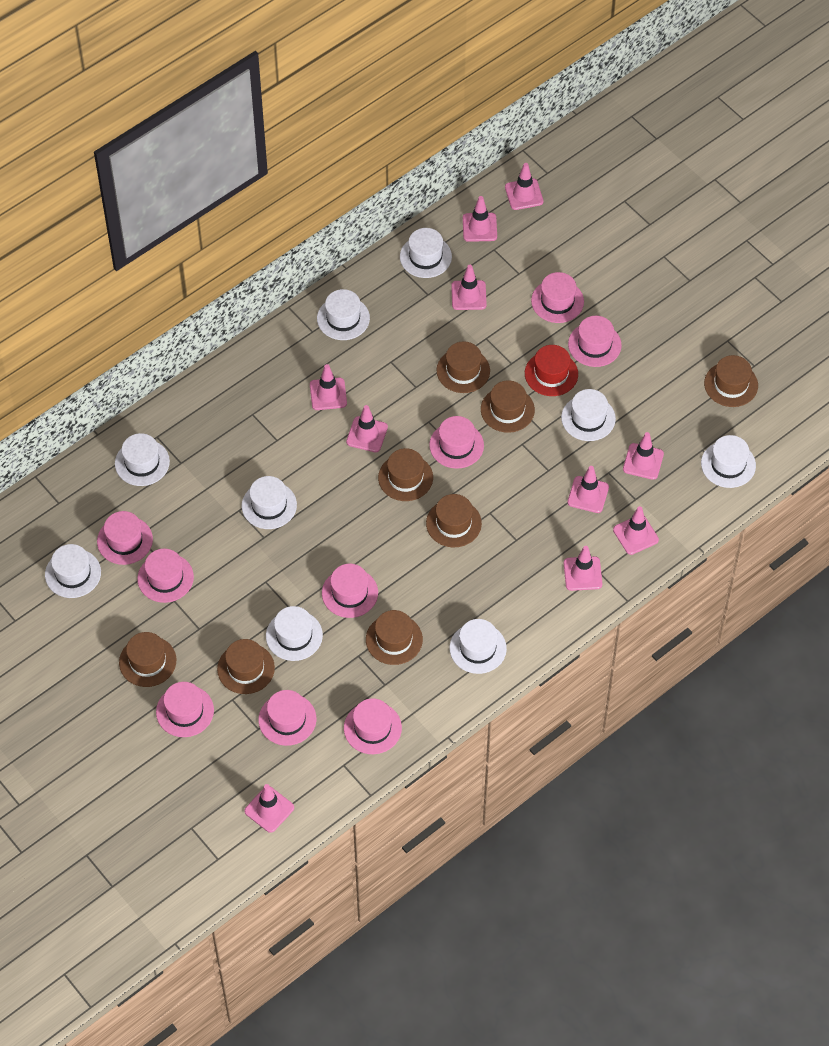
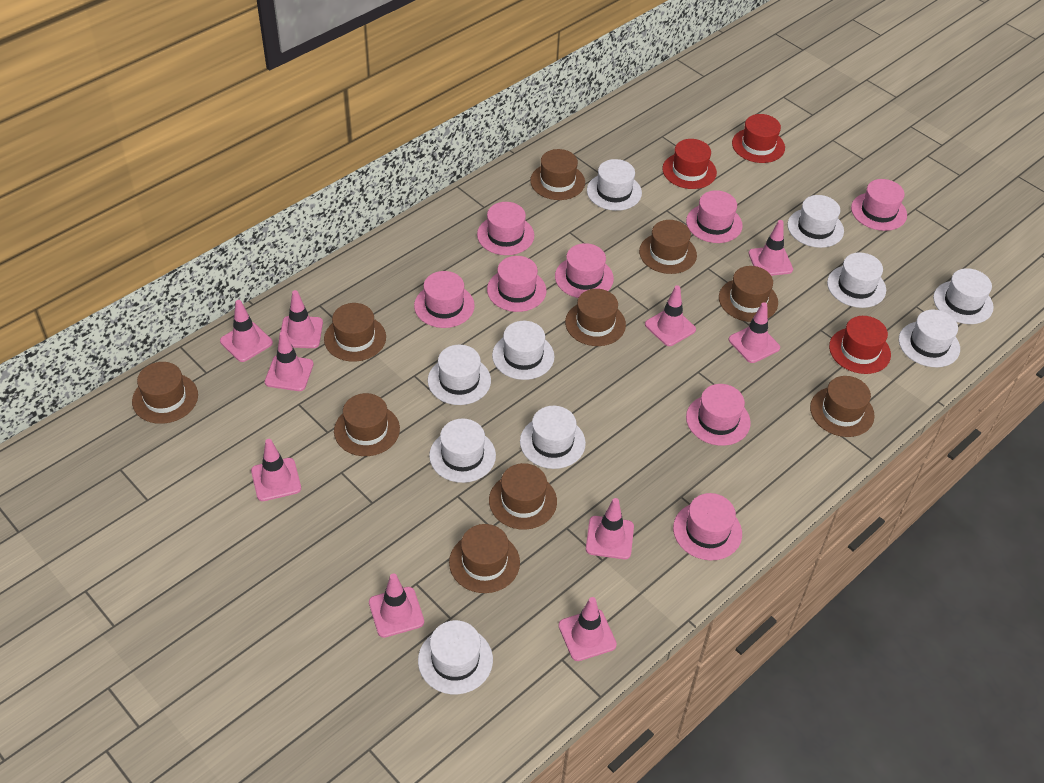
brown hat: [119,632,176,687] [217,639,275,694] [366,610,423,665] [378,448,433,501] [426,494,482,547] [436,341,490,393] [481,380,535,433] [704,355,758,407] = 8 -> [132,362,198,424] [324,303,386,362] [334,393,400,456] [449,524,520,593] [489,463,557,530] [530,149,585,200] [565,289,626,346] [639,220,697,274] [719,266,778,322] [810,376,875,437] = 10
pink hat: [97,511,153,565] [137,549,194,603] [156,682,214,737] [258,690,316,746] [322,564,378,618] [344,698,402,754] [429,416,484,469] [531,272,584,323] [568,316,622,367] = 9 -> [414,271,475,328] [477,202,534,255] [487,256,547,312] [555,243,614,298] [673,493,742,560] [686,190,743,243] [686,384,751,446] [851,179,907,231] = 8
red hat: [525,345,578,396] = 1 -> [662,139,717,189] [732,114,785,163] [829,316,891,374] = 3
white hat: [45,544,101,598] [115,433,170,486] [242,476,297,529] [266,606,323,661] [317,289,370,340] [400,228,452,278] [449,619,507,674] [561,389,616,441] [701,435,756,488] = 9 -> [418,620,493,694] [428,345,491,405] [429,419,496,483] [492,321,555,380] [520,406,586,469] [587,159,642,211] [787,195,844,248] [827,252,886,308] [899,310,960,367] [933,268,994,324] = 10

